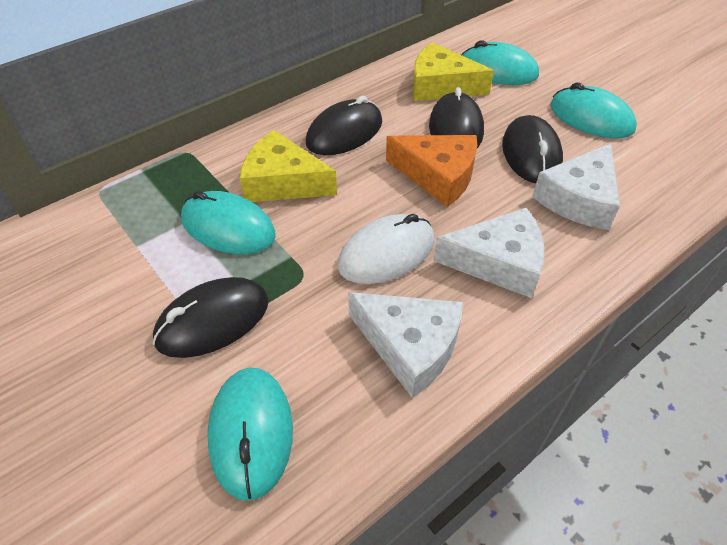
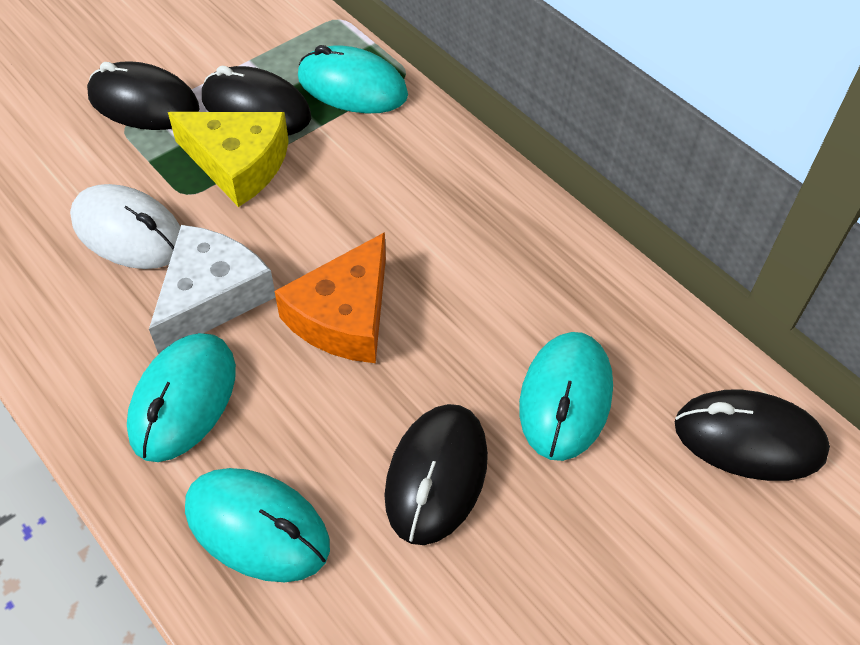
white cheese: [348,292,463,398] [434,208,544,298] [532,143,620,230] = 3 -> [149,225,276,354] = 1
yellow cheese: [240,130,337,202] [412,42,494,101] = 2 -> [168,112,289,207] = 1

